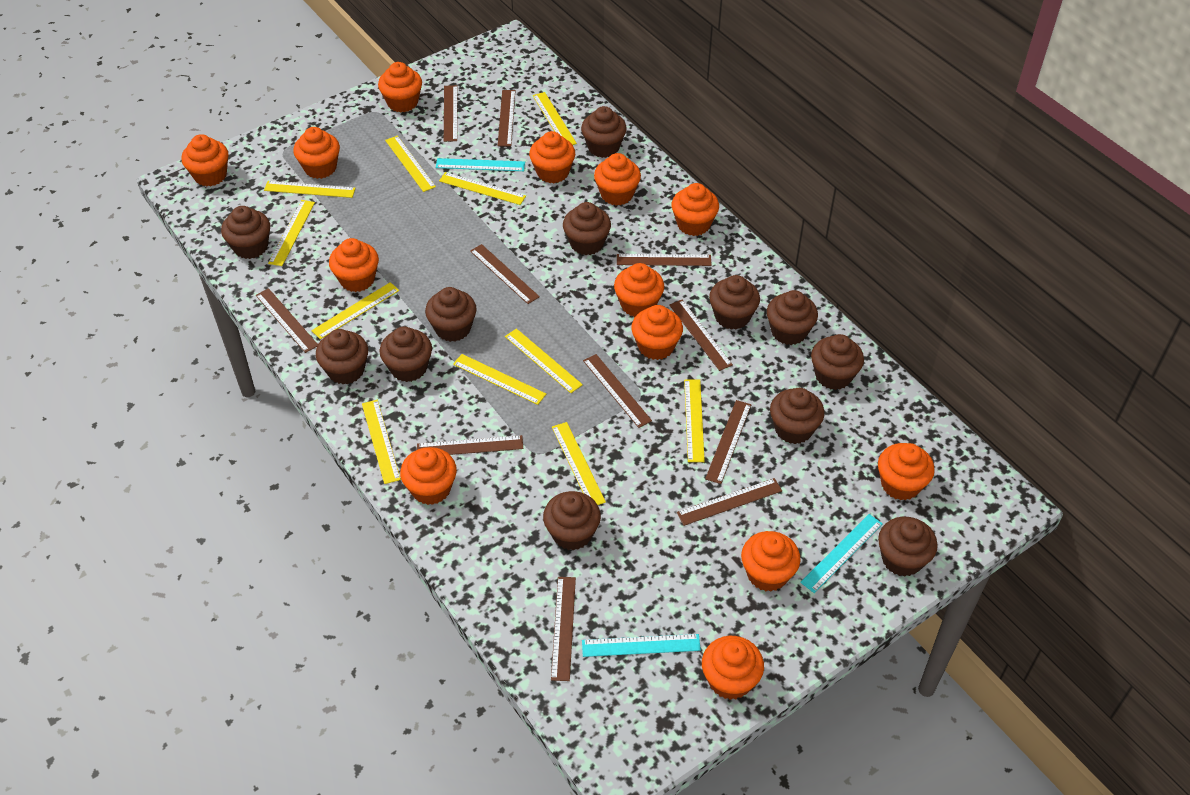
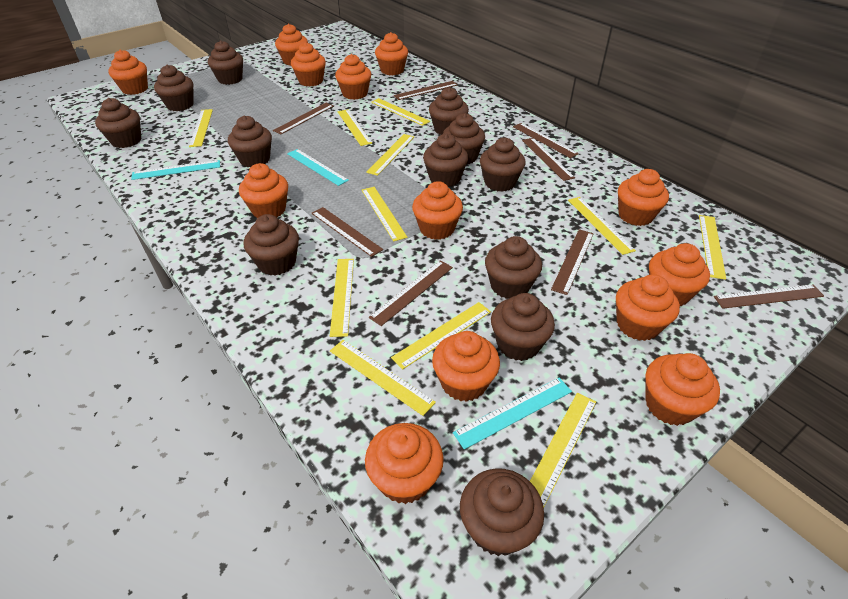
brown ruler: [256,288,318,353] [417,435,523,455] [444,85,457,142] [470,244,540,304] [498,90,515,146] [551,577,576,681] [583,354,652,428] [617,254,711,266] [669,300,733,371] [677,478,782,526] [705,400,751,484] = 11 -> [273,103,334,134] [311,207,383,257] [369,260,453,326] [394,81,458,100] [513,123,579,158] [522,138,575,181] [551,229,594,295] [714,284,824,309] = 8

